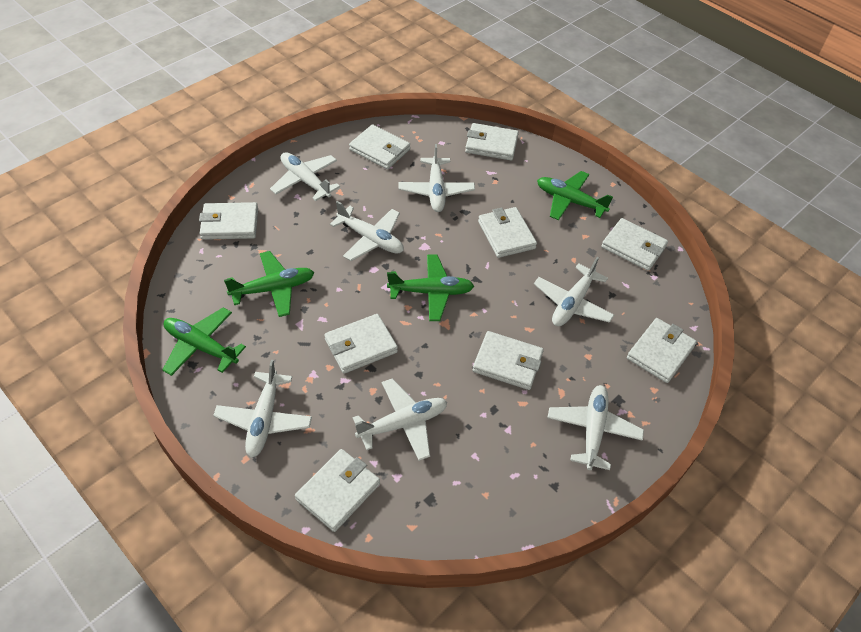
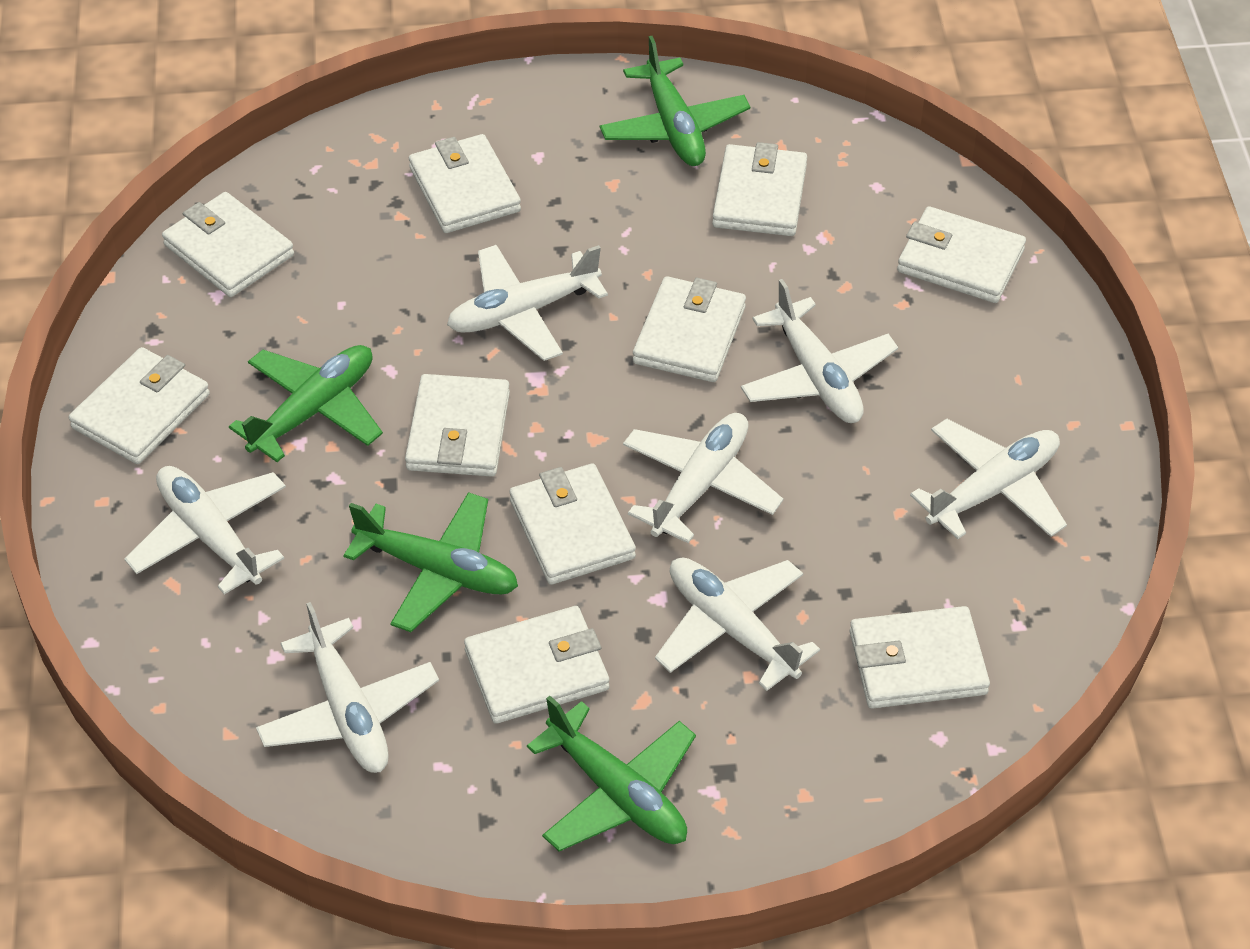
white wallet: [199,202,258,240] [295,449,380,532] [325,314,398,374] [349,124,410,169] [465,123,519,161] [473,331,544,390] [478,207,537,258] [601,218,668,271] [627,318,697,383] = 9 -> [69,347,210,464] [162,192,294,297] [405,374,510,477] [409,134,521,233] [464,606,609,724] [509,463,636,585] [633,276,746,382] [712,142,807,236] [850,606,990,709] [897,206,1026,303] = 10

